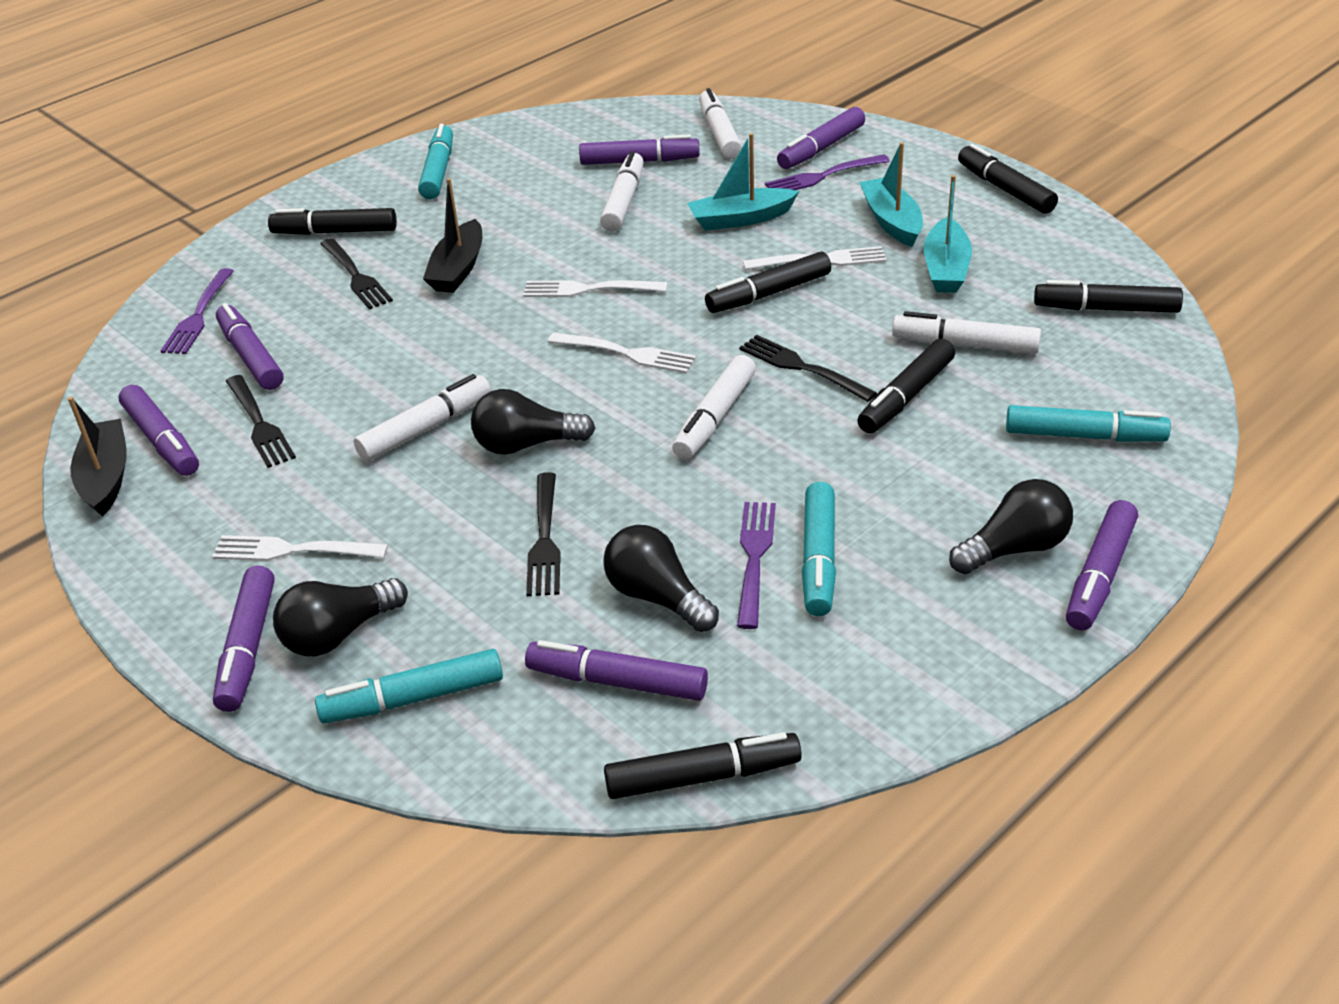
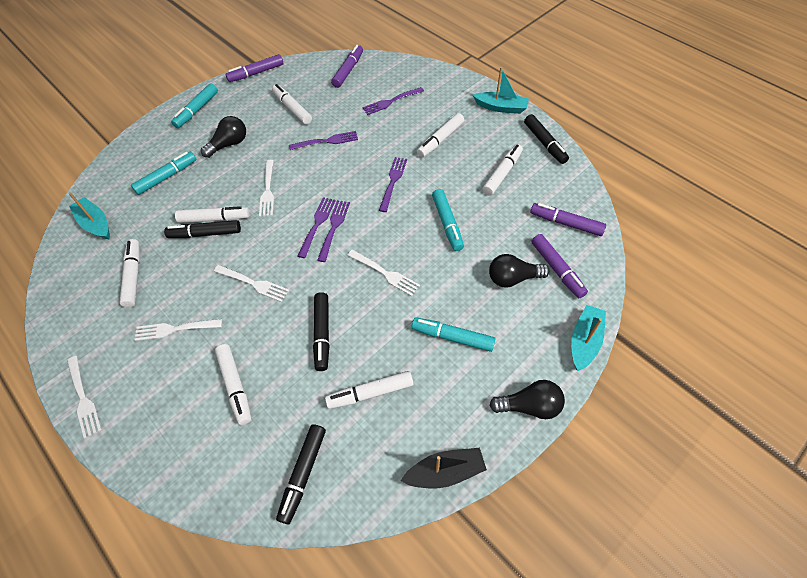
black boat: [68,397,127,517] [423,178,482,293] = 2 -> [401,448,487,488] = 1
black fork: [226,375,296,468] [320,238,393,309] [526,472,561,596] [739,335,877,402] = 4 -> none = 0
black light bulb: [273,578,408,656] [471,389,595,455] [603,525,719,632] [949,479,1073,574] = 4 -> [201,116,246,158] [489,254,550,287] [489,380,565,419] = 3
black marker: [268,208,397,235] [604,732,802,799] [705,251,831,313] [857,339,955,433] [958,144,1058,214] [1034,280,1183,313] = 6 -> [164,220,241,238] [276,424,326,525] [313,292,330,371] [524,114,569,164] = 4
purple fork: [160,268,234,354] [737,502,776,629] [765,154,890,190] = 3 -> [289,131,358,150] [298,197,336,258] [317,200,350,262] [362,87,424,115] [379,157,407,212] = 5
purple marker: [118,385,199,476] [213,565,275,712] [216,303,283,390] [525,640,708,701] [579,134,700,165] [777,107,865,169] [1066,500,1138,630] = 7 -> [225,54,283,82] [331,45,363,88] [530,203,606,236] [531,234,588,298] = 4
white fork: [212,535,388,561] [523,280,667,297] [548,332,696,374] [743,246,887,270] = 4 -> [67,356,102,439] [135,319,222,341] [214,265,289,302] [259,160,274,217] [347,250,420,296] = 5
white marker: [354,374,491,461] [600,151,644,232] [672,355,756,460] [699,88,742,159] [892,311,1041,354] = 5 -> [120,239,140,308] [175,206,250,223] [215,344,252,425] [272,84,312,124] [325,371,414,409] [417,113,464,157] [482,144,523,196] = 7

